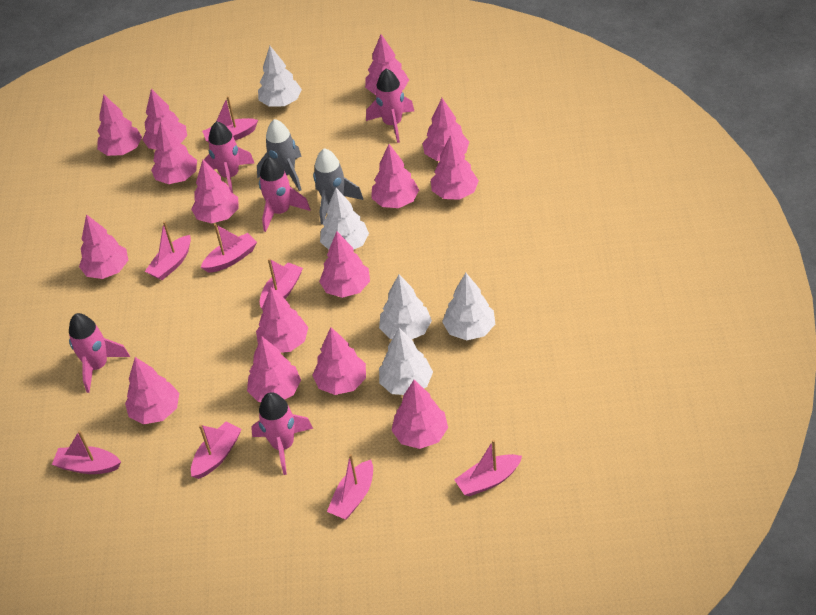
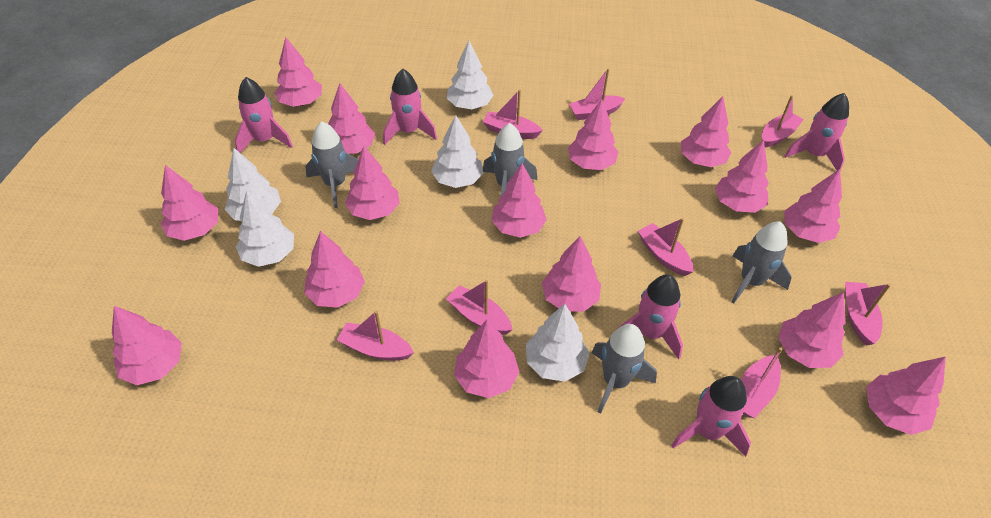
grey rocket: [257,119,302,191] [313,148,363,225] = 2 -> [305,121,358,208] [483,123,537,197] [591,324,657,414] [731,221,792,304] = 4

